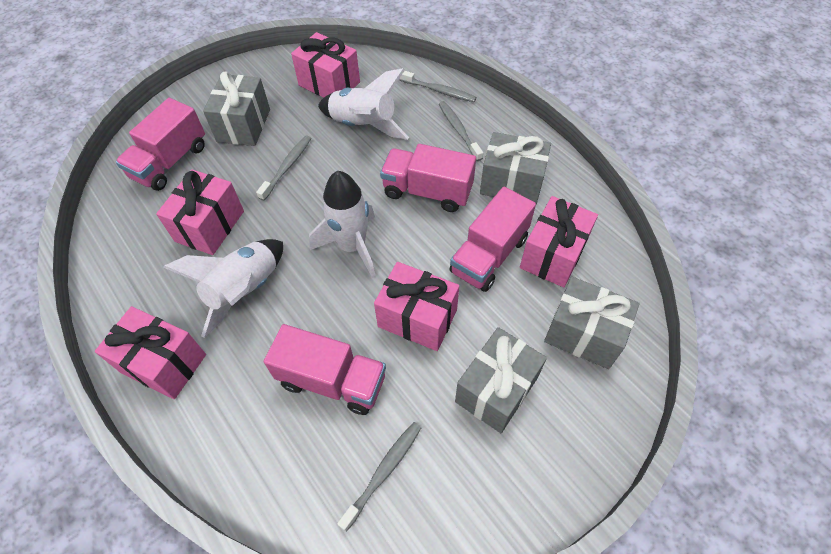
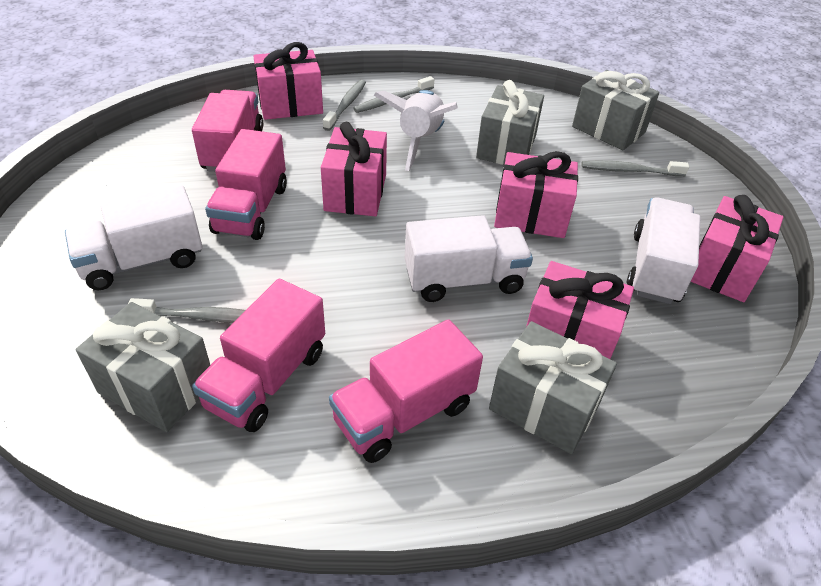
white rocket: [163,239,283,338] [309,171,376,278] [318,68,409,140] = 3 -> [374,90,457,171] = 1
white truck: none = 0 -> [65,185,202,290] [405,215,533,302] [627,197,701,304] = 3

